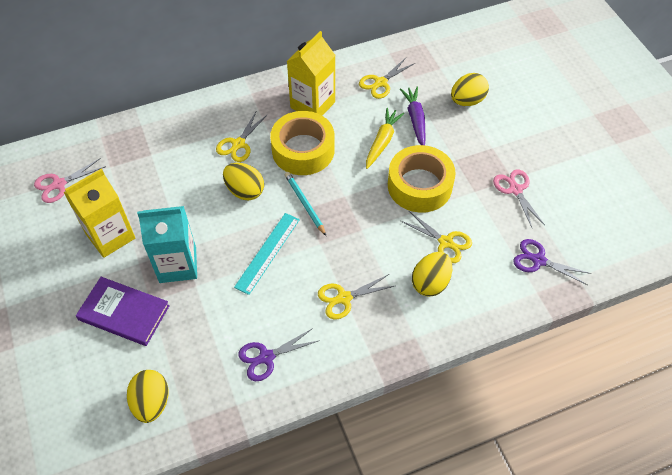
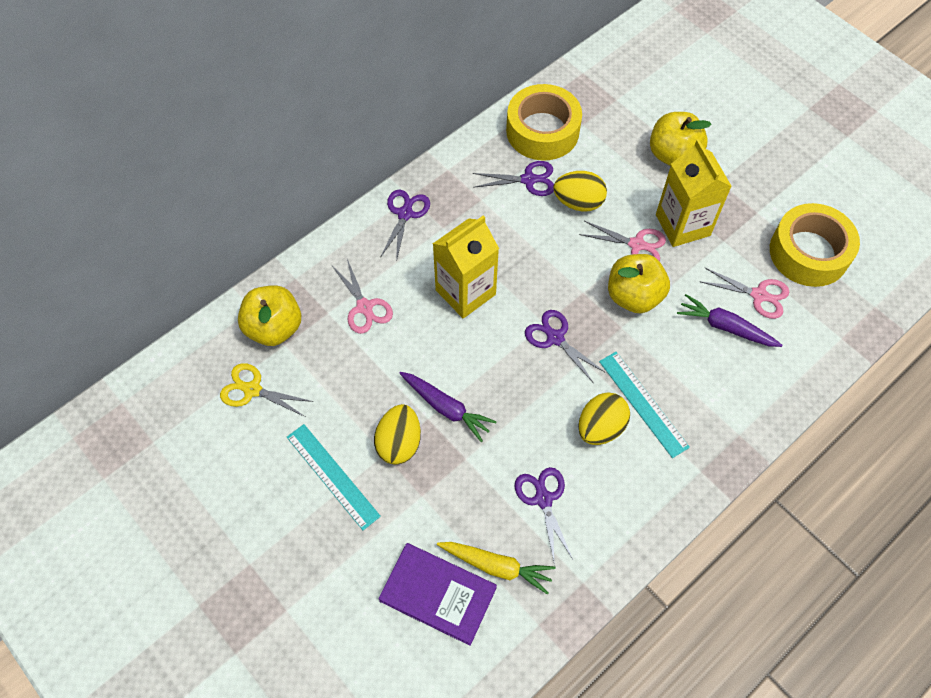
pink scissors: [34,158,106,203] [493,169,545,228] = 2 -> [332,259,393,334] [579,221,666,262] [699,267,789,319] = 3
purple carrot: [400,87,425,145] = 1 -> [399,372,497,442] [677,294,783,347] = 2
purple scissors: [238,328,320,381] [513,239,591,285] = 2 -> [380,190,430,262] [473,161,554,196] [515,467,573,561] [525,310,606,382] = 4
turquoise carton: [137,206,197,283] = 1 -> none = 0
turquoise pencil: [285,172,326,236] = 1 -> none = 0
turquoise ruler: [234,213,300,295] = 1 -> [287,424,381,530] [599,352,690,458] = 2
yellow apple: none = 0 -> [238,286,301,346] [608,254,670,313] [650,112,712,166] = 3
yellow egg: [127,370,169,423] [223,163,264,201] [412,252,452,297] [451,73,489,106] = 4 -> [374,404,421,465] [554,171,607,212] [578,392,630,445] = 3
yellow scissors: [216,110,268,162] [318,274,394,319] [359,58,415,99] [401,211,472,263] = 4 -> [220,363,314,417] = 1

